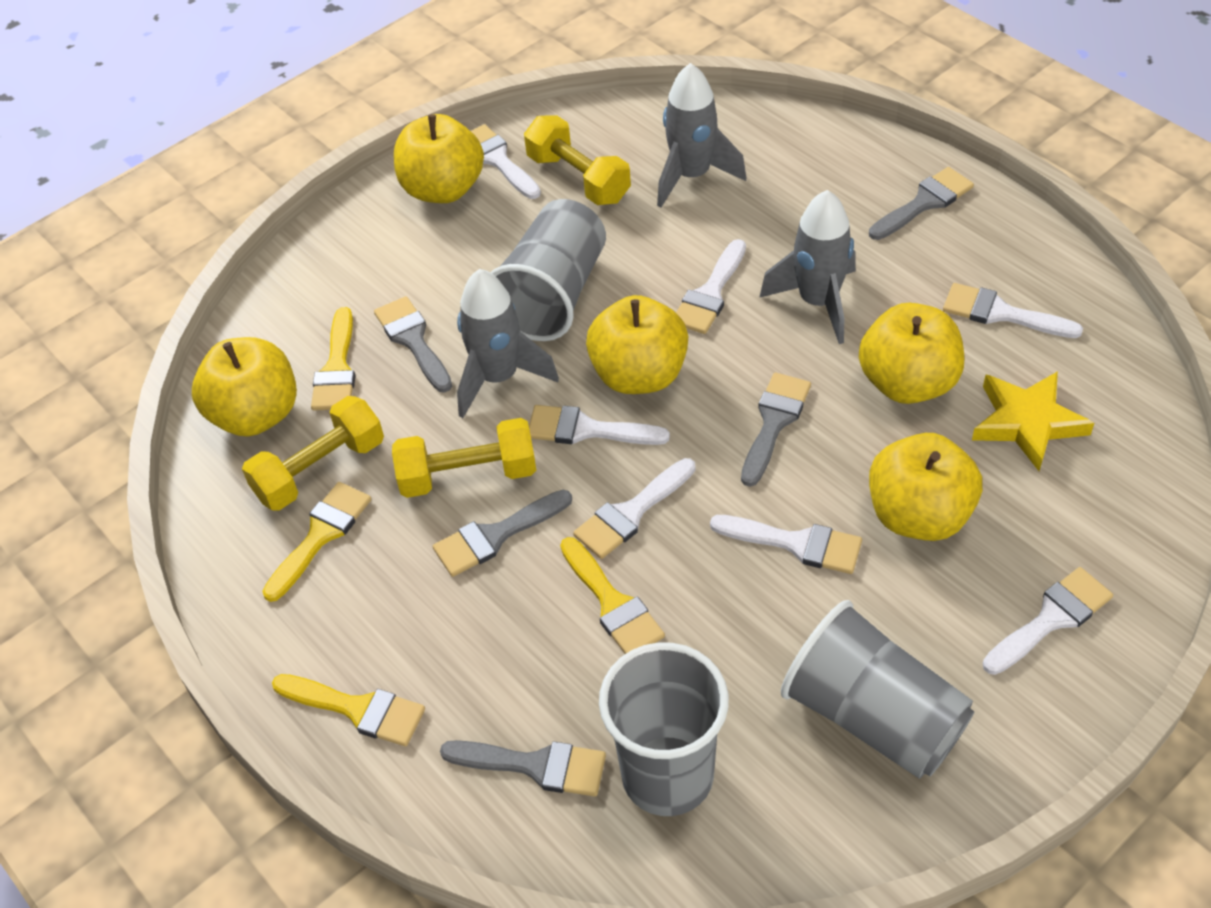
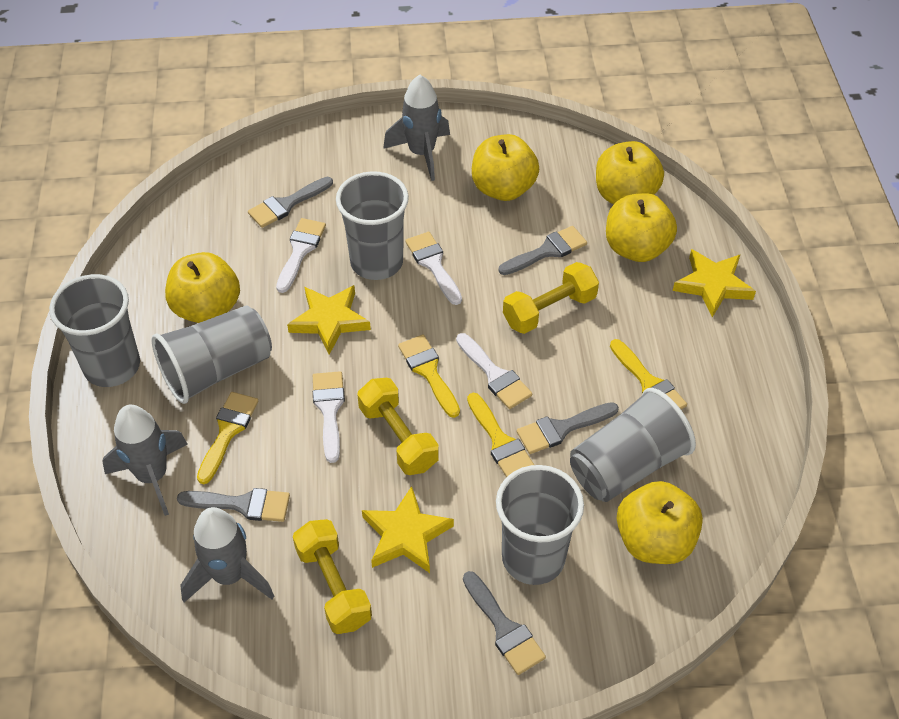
grey cup: [490,199,606,341] [599,642,729,816] [781,600,974,779] = 3 -> [49,274,140,387] [152,305,272,404] [336,171,409,280] [496,465,584,585] [570,388,696,502] = 5
white brush: [471,124,541,199] [529,405,670,445] [573,458,696,559] [676,239,746,334] [710,515,862,574] [943,283,1083,338] [983,567,1113,675] = 7 -> [276,218,326,293] [313,371,345,463] [405,232,462,305] [456,333,532,409] = 4
yellow star: [972,371,1094,471] = 1 -> [287,285,371,355] [362,486,454,573] [673,249,756,317] = 3

